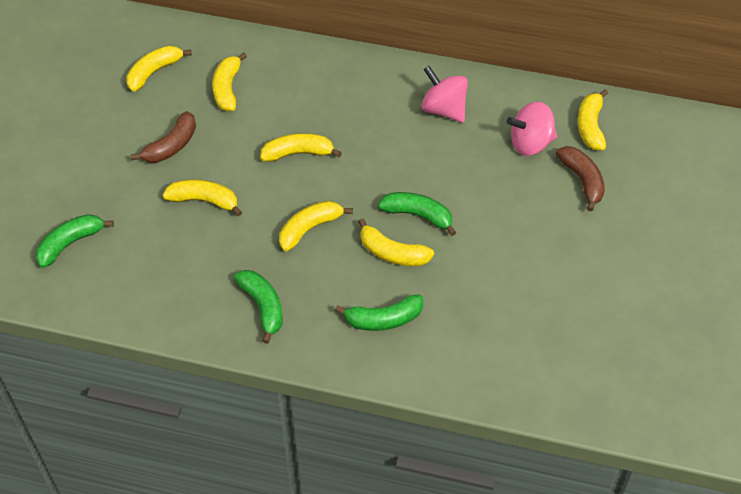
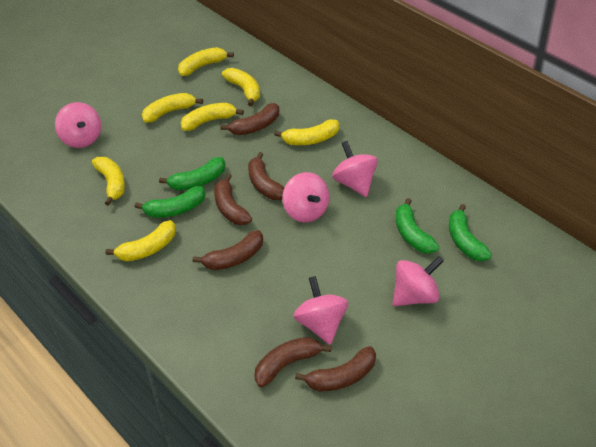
brown banana: [131,111,196,163] [556,146,605,211] = 2 -> [193,230,263,270] [214,174,252,225] [221,103,279,135] [248,152,284,200] [254,337,331,387] [295,346,376,391] = 6
pink spinning top: [421,66,468,123] [507,102,557,156] = 2 -> [55,102,101,148] [283,172,329,223] [293,276,348,345] [332,141,378,197] [393,256,444,306] = 5

